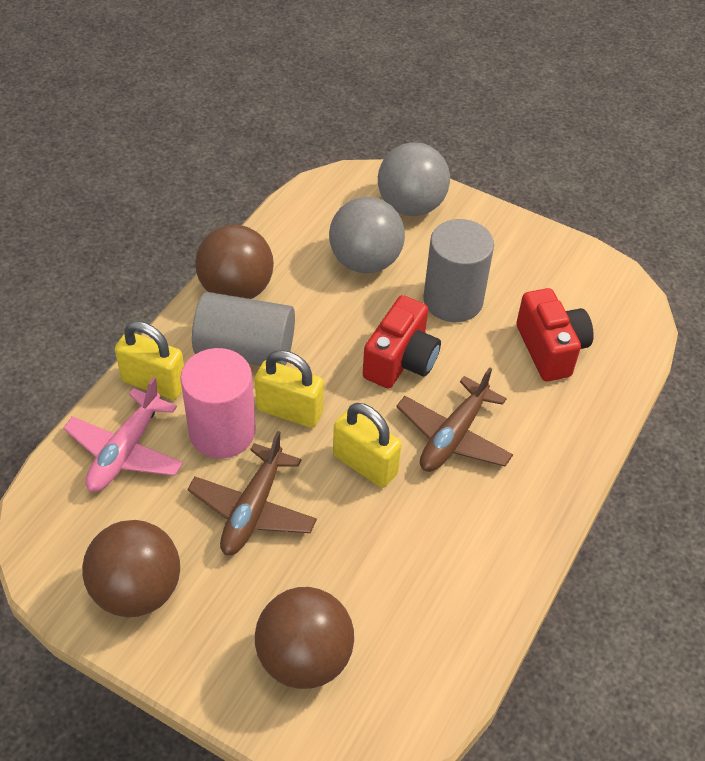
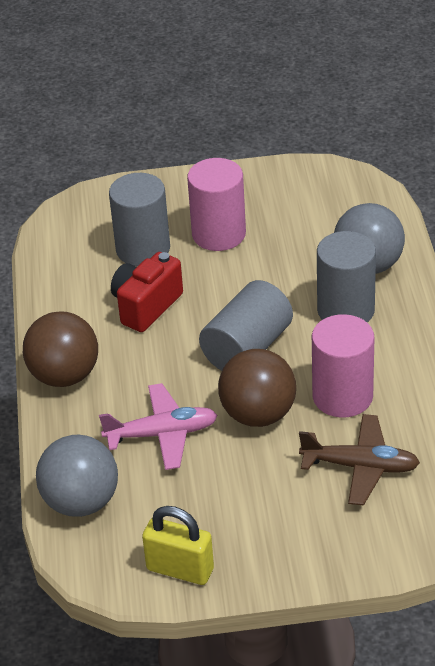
brown ball: [82,520,180,617] [195,225,274,299] [255,587,354,689] = 3 -> [23,311,98,387] [218,349,296,427] = 2
brown plane: [187,431,317,555] [396,367,513,472] = 2 -> [299,414,420,506] = 1
grey cylinder: [192,292,295,366] [423,219,494,322] = 2 -> [109,173,170,266] [199,280,293,371] [317,231,376,322] = 3
pink cylinder: [180,348,256,458] = 1 -> [187,158,246,251] [312,314,374,418] = 2
red camera: [363,295,441,389] [516,288,594,381] = 2 -> [111,252,183,332] = 1
yellow padlock: [115,321,184,400] [255,350,324,428] [333,403,402,488] = 3 -> [142,506,214,585] = 1

